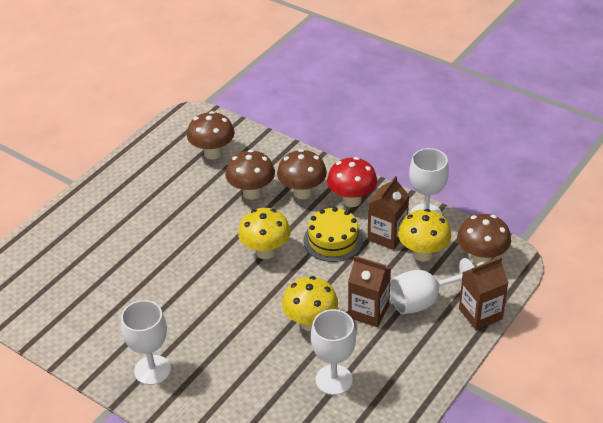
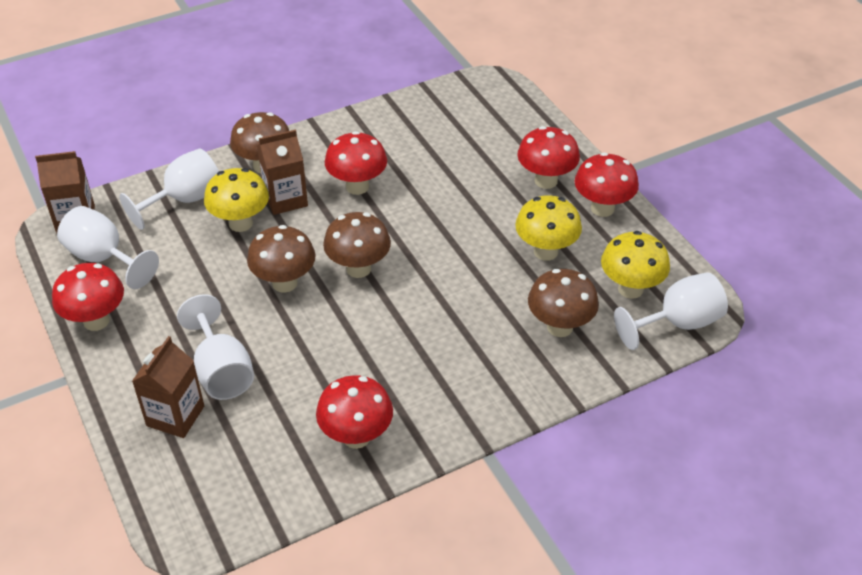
red mushroom: [327,157,377,207] = 1 -> [52,263,124,331] [316,375,393,449] [325,131,387,195] [517,126,580,189] [574,152,639,217] = 5
yellow cake: [303,207,363,262] = 1 -> none = 0

